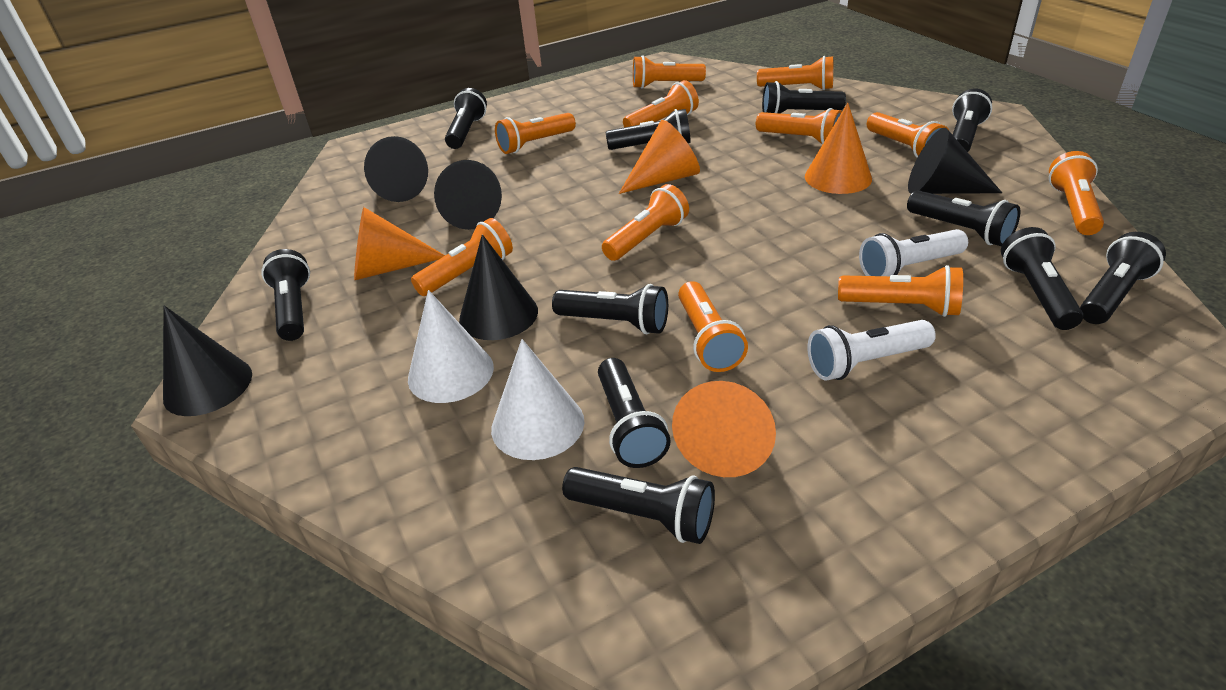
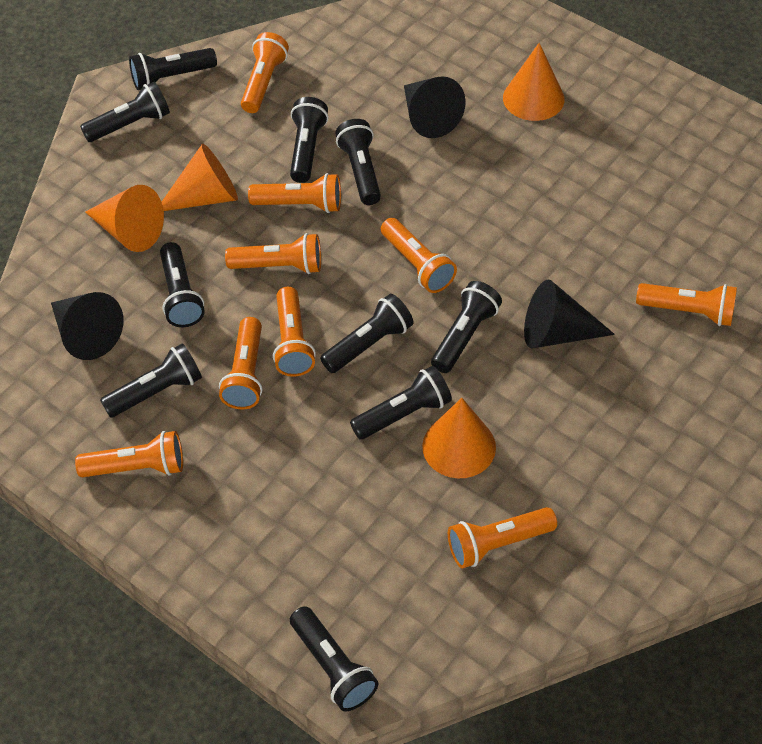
black cone: [163,305,252,416] [364,136,428,202] [434,160,502,230] [459,234,538,340] [908,128,1002,194] = 5 -> [51,292,124,360] [404,76,466,138] [524,280,615,348] = 3
black flashlight: [261,249,310,341] [445,88,487,149] [552,284,668,335] [562,467,715,544] [598,358,670,468] [606,109,691,150] [762,81,846,113] [907,190,1020,246] [952,89,992,152] [1001,227,1083,330] [1080,232,1166,324] = 11 -> [80,82,170,142] [100,343,202,418] [129,48,217,90] [160,242,205,327] [290,97,328,183] [290,606,378,712] [320,294,414,373] [335,119,381,205] [350,366,452,440] [431,281,502,373] = 10
orange flashlight: [411,218,513,296] [495,113,576,154] [602,184,689,261] [623,80,699,128] [633,55,706,89] [678,281,748,372] [756,108,842,144] [757,56,833,90] [838,265,963,317] [867,112,949,158] [1049,151,1104,235] = 11 -> [75,431,183,477] [219,317,262,409] [225,233,321,274] [241,32,289,113] [248,173,341,213] [273,287,316,377] [381,218,457,293] [448,507,557,568] [636,283,737,326] = 9
white cone: [408,290,494,403] [491,339,584,460] = 2 -> none = 0
white flashlight: [807,320,936,381] [859,229,968,276] = 2 -> none = 0

